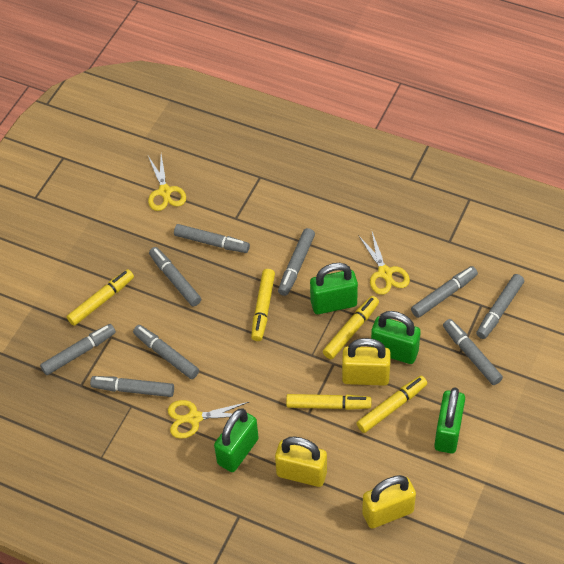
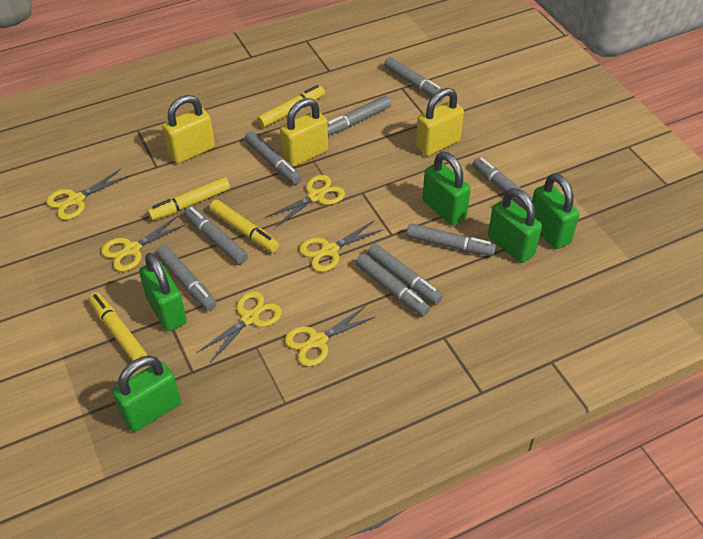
green padlock: [214,408,259,472] [310,263,358,314] [371,311,421,364] [434,387,465,453] = 4 -> [112,356,181,432] [139,253,187,331] [422,152,471,225] [488,188,542,263] [532,173,580,249] = 5
yellow marker: [67,269,134,326] [251,269,275,341] [286,394,371,410] [323,296,379,359] [357,376,427,433] = 5 -> [88,292,147,361] [147,177,230,220] [209,200,279,253] [257,85,325,128] = 4
yellow scissors: [148,154,186,211] [168,400,249,439] [358,232,410,295] = 3 -> [46,169,129,220] [101,216,187,271] [198,291,282,363] [266,175,345,228] [285,306,375,367] [299,220,384,272] = 6

